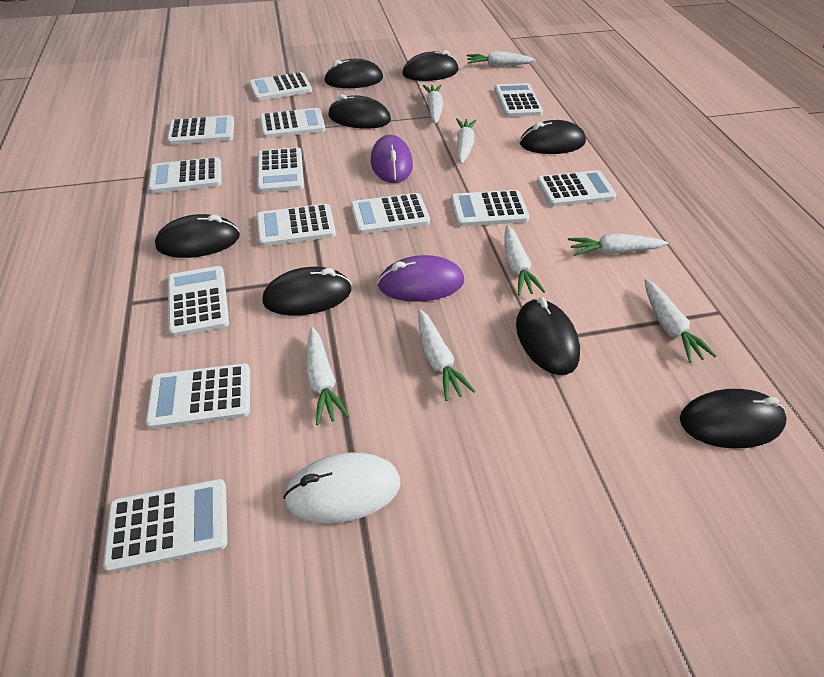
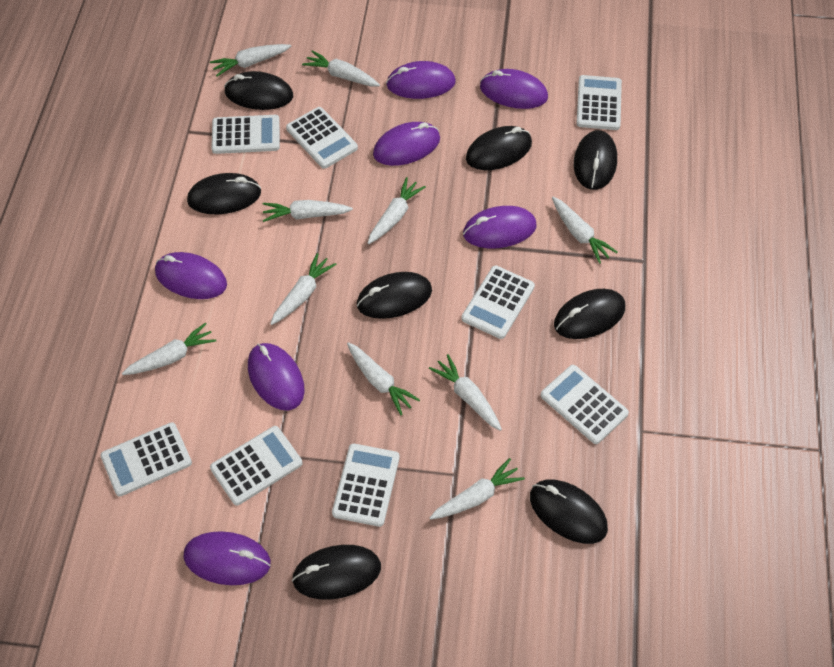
purple mouse: [371,135,413,183] [377,255,464,302] = 2 -> [155,252,227,299] [183,531,271,585] [248,343,305,410] [373,122,440,166] [386,61,456,99] [463,206,537,248] [480,69,548,109] = 7
white calculator: [103,479,227,573] [146,363,250,429] [148,157,222,193] [167,115,234,145] [168,266,229,337] [249,72,312,101] [257,147,304,193] [257,204,336,246] [260,108,325,138] [351,193,430,234] [451,190,529,226] [494,83,543,117] [537,170,617,207] = 13 -> [100,422,192,496] [210,426,302,505] [211,115,280,154] [286,107,358,169] [332,444,400,527] [461,265,535,339] [540,365,629,444] [576,75,622,130] = 8
white carrot: [307,327,350,425] [418,309,476,401] [423,85,443,124] [456,118,477,164] [467,51,535,67] [504,225,545,295] [568,234,668,256] [644,279,717,363] = 8 -> [122,323,216,375] [210,44,291,77] [263,200,353,222] [270,253,337,325] [302,50,380,86] [347,342,420,415] [368,177,426,244] [429,354,502,431] [430,458,525,520] [552,197,618,264] = 10
white mouse: [283,452,401,523] = 1 -> none = 0

